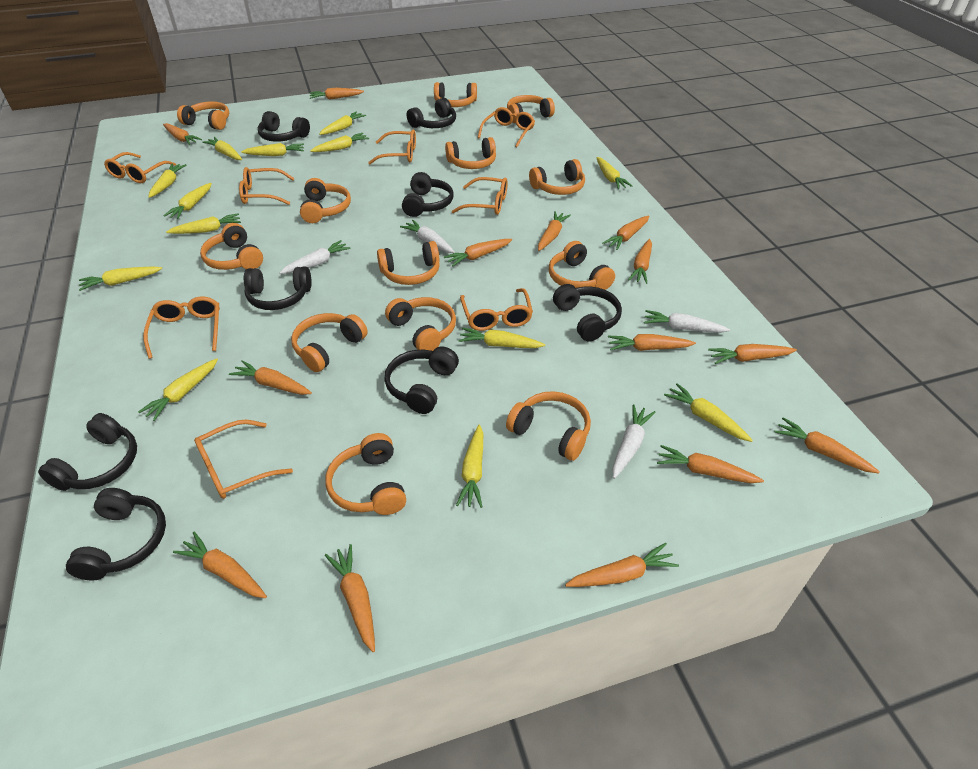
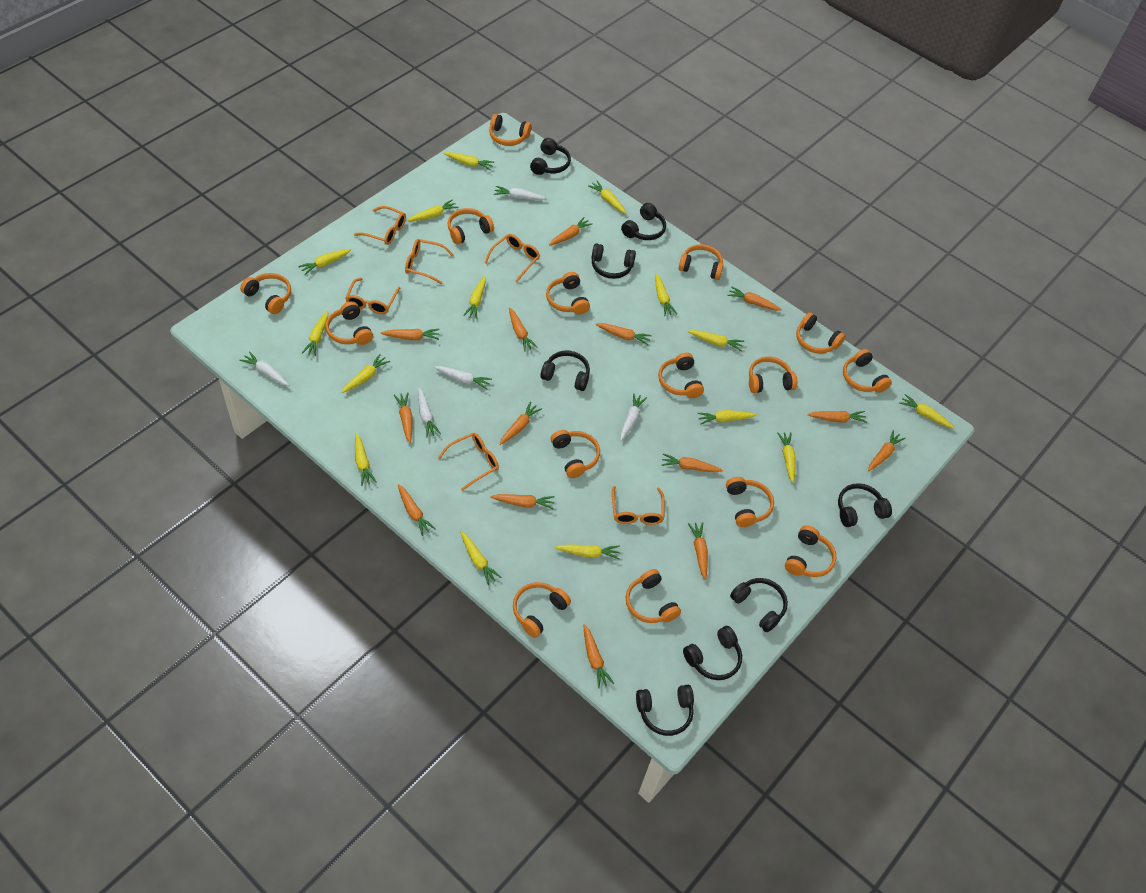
orange glasses: [104,152,176,183] [143,297,220,359] [194,420,293,499] [239,167,295,205] [368,129,416,164] [452,177,508,215] [460,288,533,331] [478,107,535,147] = 8 -> [346,278,400,314] [354,206,406,245] [405,239,454,284] [438,433,499,491] [484,234,540,282] [612,486,665,525] = 6
orange headphones: [177,101,229,130] [200,223,263,270] [291,313,368,372] [300,178,351,223] [325,433,406,515] [377,241,440,285] [385,297,456,351] [434,82,477,107] [445,137,496,169] [506,391,591,461] [507,95,555,123] [529,159,585,195] [549,241,615,290] = 13 -> [240,273,291,314] [326,301,373,345] [447,208,494,244] [489,114,531,146] [513,582,571,638] [546,272,590,315] [551,430,600,478] [626,569,681,623] [658,353,704,398] [679,244,723,280] [726,477,774,527] [749,356,797,393] [785,525,837,577] [796,312,845,354] [843,349,892,393] = 15
white carrot: [279,240,351,274] [400,220,455,253] [612,404,655,479] [644,310,730,333] = 4 -> [239,351,289,386] [418,388,441,438] [434,366,492,389] [494,186,546,200] [620,393,647,441] = 5
yellow carrot: [79,267,162,291] [138,359,218,421] [149,164,187,198] [163,183,212,219] [166,213,241,234] [202,137,242,160] [241,143,304,156] [310,133,369,152] [319,111,366,135] [456,424,483,508] [458,328,545,348] [596,157,632,189] [664,383,753,442] = 13 -> [298,249,352,275] [302,311,328,356] [342,354,390,393] [355,433,377,486] [407,199,458,221] [444,152,494,170] [460,531,502,585] [463,276,486,319] [555,545,620,559] [588,181,626,214] [655,274,677,316] [688,330,744,351] [697,410,757,425] [777,432,796,483] [899,394,955,428] = 15

